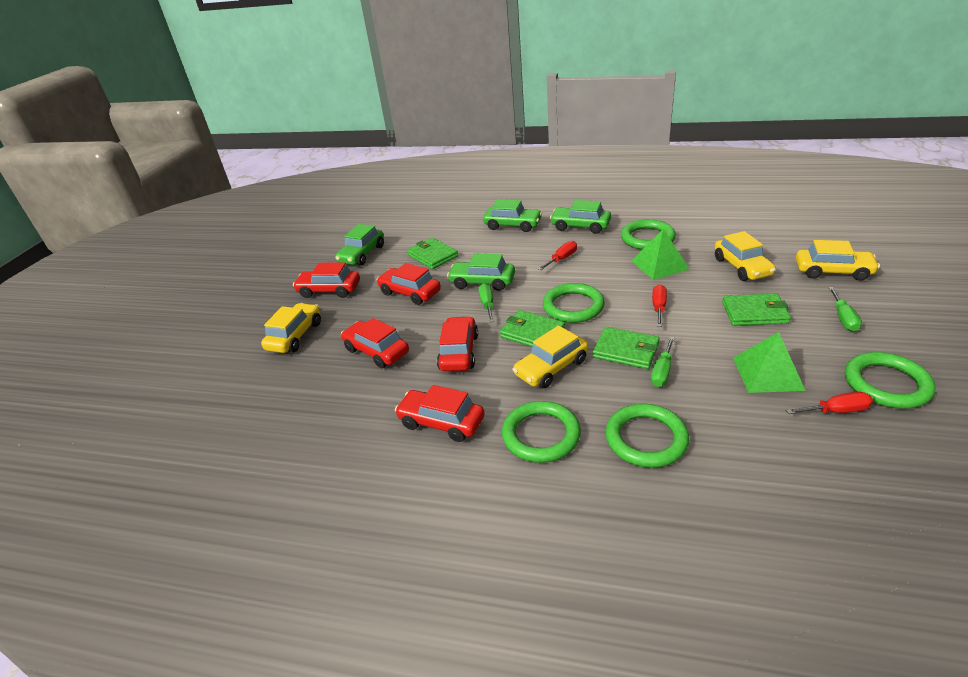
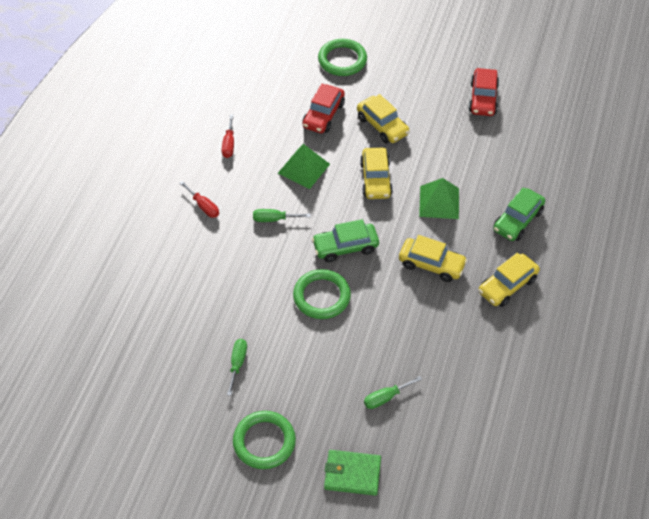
green car: [335,224,384,266] [447,254,515,291] [483,199,542,232] [550,200,611,234] = 4 -> [312,219,379,262] [493,188,545,241] = 2
green ring: [502,401,581,463] [543,283,605,323] [605,404,689,468] [621,219,676,250] [845,352,936,409] = 5 -> [233,411,296,469] [293,269,351,319] [318,39,367,76] = 3
green wallet: [407,238,458,269] [500,310,565,347] [593,327,660,369] [722,293,791,326] = 4 -> [324,450,381,496] = 1
red car: [293,262,360,298] [341,318,409,368] [377,263,441,305] [395,385,485,442] [437,316,478,371] = 5 -> [303,84,345,133] [469,68,499,116] = 2
red screwdriver: [538,241,577,270] [652,285,667,327] [786,392,873,414] = 3 -> [180,181,219,218] [222,115,234,158] = 2

